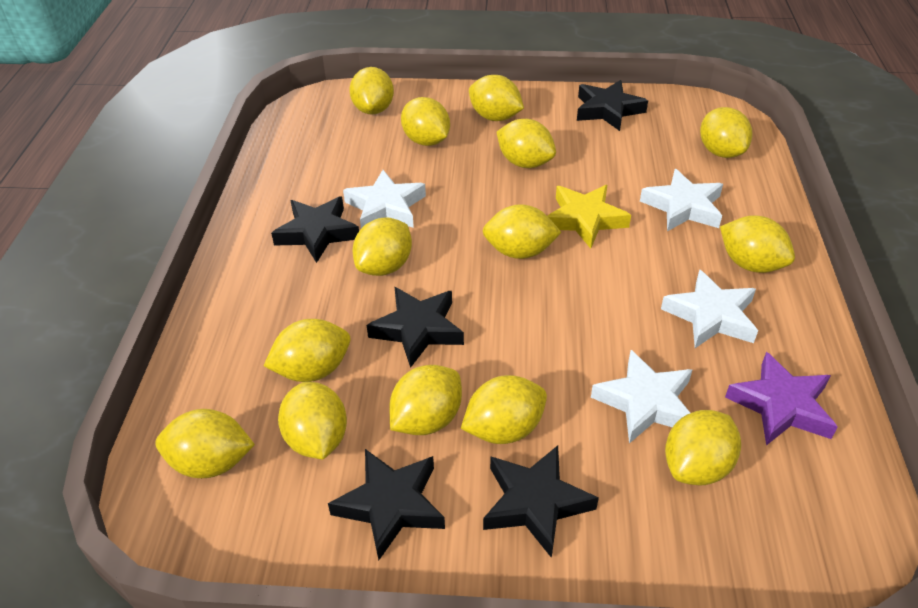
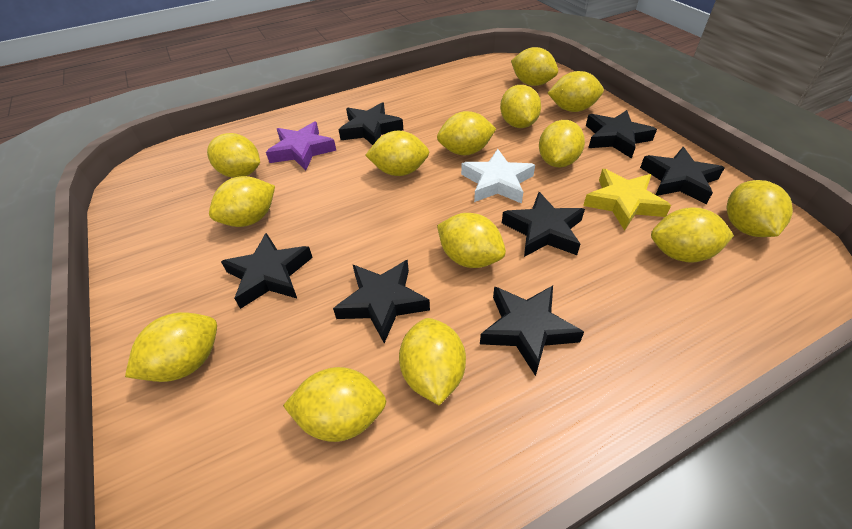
black star: [271,197,359,263] [328,449,445,560] [367,287,464,368] [483,445,599,558] [577,80,648,131] = 5 -> [221,233,313,309] [333,260,430,343] [339,102,403,145] [480,286,584,376] [502,192,585,257] [586,110,657,159] [640,147,725,204] = 7
white star: [343,170,426,228] [591,350,692,444] [640,169,723,231] [661,269,758,348] = 4 -> [461,149,535,204] = 1

